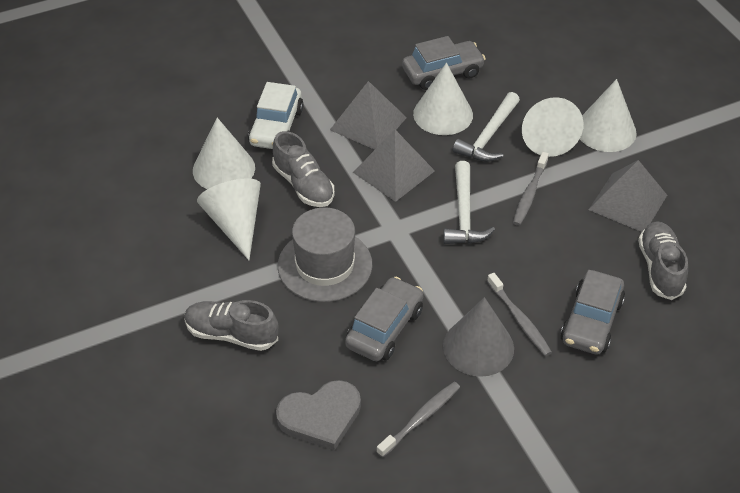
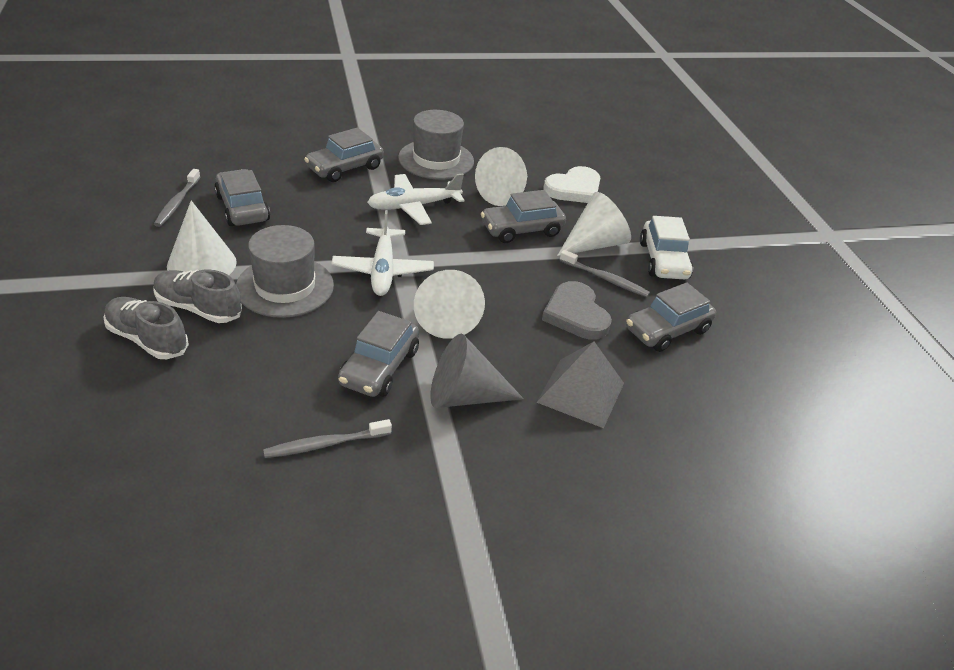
grey car: [345,277,423,361] [402,36,486,90] [560,270,625,355] = 3 -> [214,169,270,226] [304,128,384,182] [338,311,419,397] [481,190,566,243] [626,283,716,352] = 5
grey hat: [278,207,372,302] = 1 -> [236,225,334,318] [398,110,474,180] = 2
grey pyramid: [330,81,407,150] [353,129,435,202] [589,160,667,232] = 3 -> [536,342,624,428] = 1
grey shoe: [184,300,278,351] [272,131,334,207] [638,221,688,300] = 3 -> [104,297,189,359] [154,269,242,323] = 2
white cone: [193,118,255,189] [197,178,261,260] [413,63,473,135] [522,97,583,157] [580,79,637,152] = 5 -> [167,200,237,275] [414,270,485,339] [475,147,527,206] [557,192,631,256] = 4
white hammer: [443,161,495,244] [453,92,520,162] = 2 -> none = 0
white heart: none = 0 -> [543,166,600,203] = 1
white plane: none = 0 -> [331,210,434,296] [367,173,464,225] = 2

